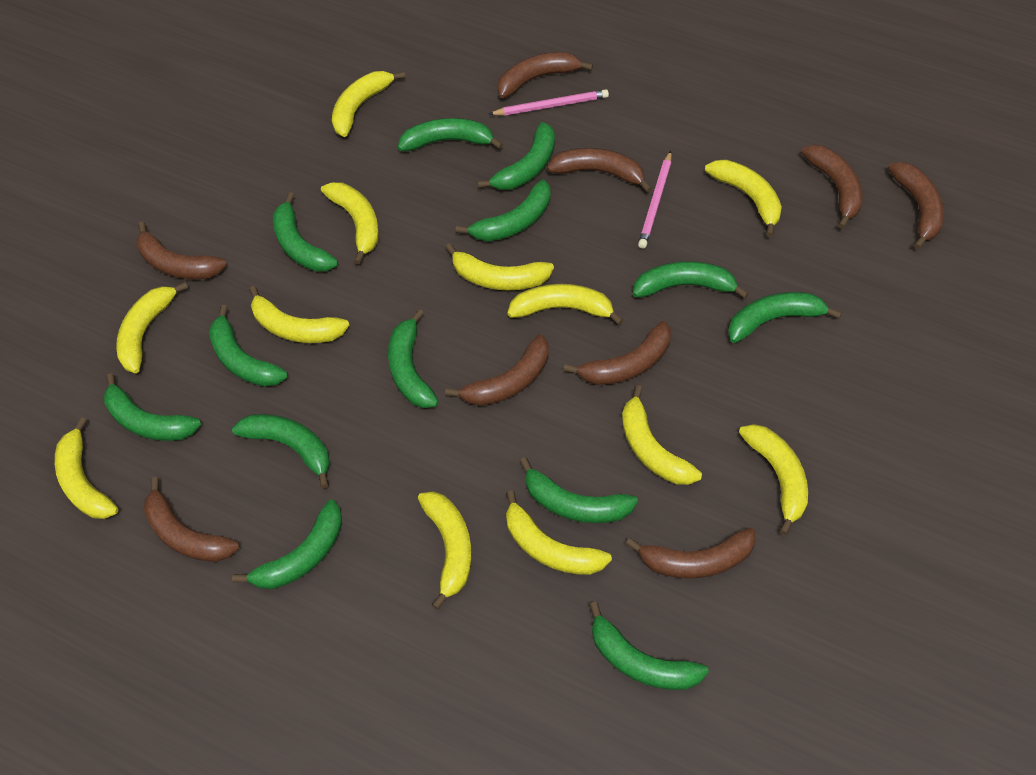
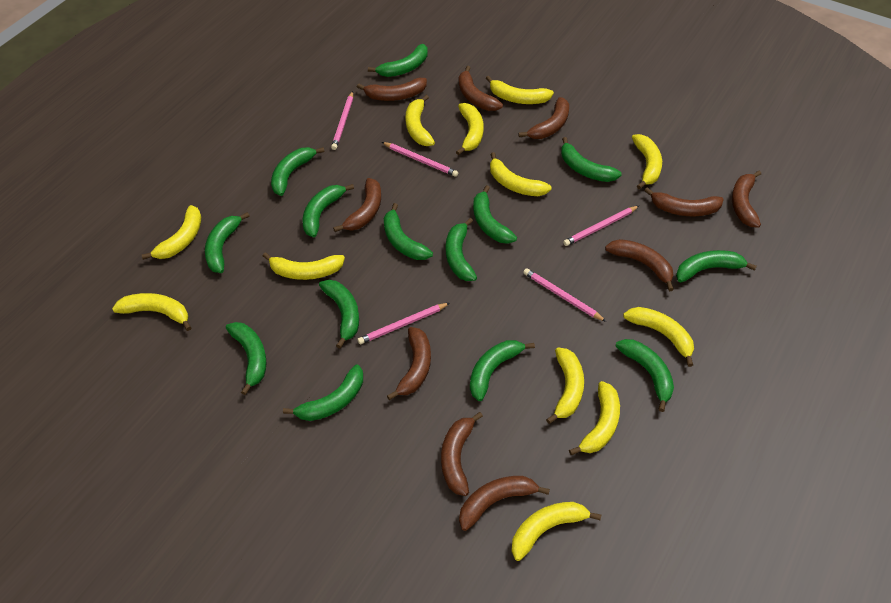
brown banana: [136,222,227,279] [144,477,240,562] [445,334,549,406] [497,52,593,98] [547,148,652,193] [563,321,671,385] [626,527,756,579] [801,145,863,229] [888,162,944,249] = 9 -> [333,178,381,232] [357,78,427,101] [387,327,431,400] [441,412,483,496] [459,66,503,111] [459,476,550,531] [518,97,569,139] [605,239,674,291] [644,187,724,216] [732,171,761,228] = 10
green banana: [104,373,201,441] [209,305,288,387] [232,414,330,489] [232,499,342,589] [273,192,338,272] [388,309,439,408] [398,118,503,151] [456,180,551,242] [477,122,555,190] [519,457,638,523] [589,602,709,690] [633,261,749,298] [728,292,842,343] = 13 -> [205,212,250,273] [226,322,267,395] [271,147,325,196] [283,364,363,421] [303,184,354,237] [319,280,359,348] [368,44,428,77] [384,203,433,260] [446,218,477,281] [470,340,535,401] [473,185,517,244] [561,137,622,182] [615,339,674,412] [676,250,757,282] = 14
pink pencil: [489,89,609,115] [638,151,672,249] = 2 -> [331,91,353,150] [357,303,450,344] [382,142,458,177] [523,268,606,322] [563,206,639,246] = 5

